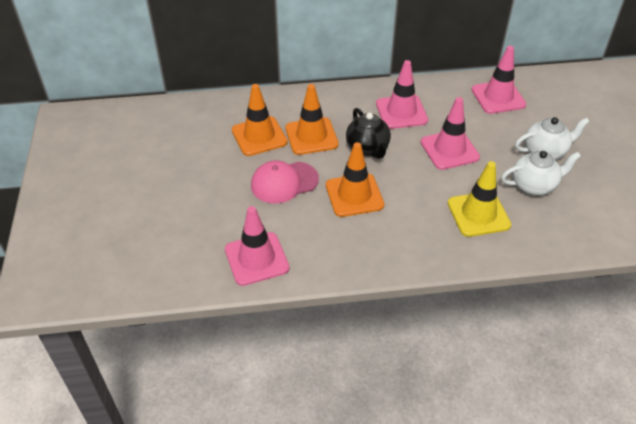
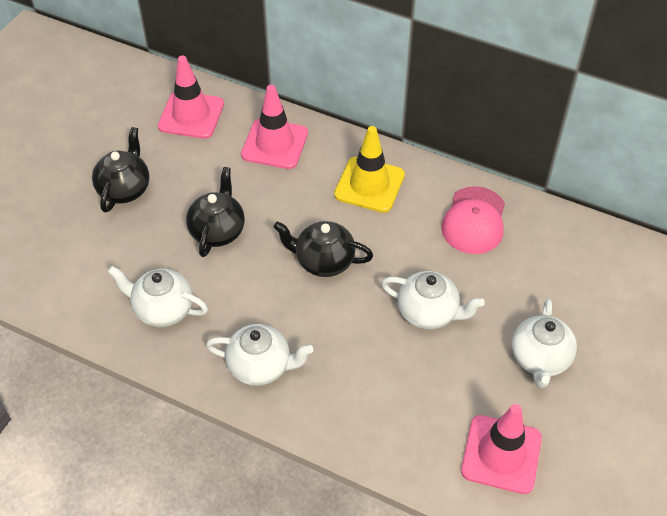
black teapot: [346,108,391,159] = 1 -> [92,127,149,212] [186,167,245,257] [273,221,373,277] = 3
orange traffic cone: [232,84,288,156] [285,84,339,155] [326,142,384,217] = 3 -> none = 0
pink traffic cone: [225,206,289,286] [376,60,428,129] [421,97,480,170] [471,46,526,114] = 4 -> [158,56,224,139] [241,85,308,169] [461,404,542,494] = 3
white teapot: [501,151,581,196] [515,117,590,160] = 2 -> [108,266,208,327] [206,324,313,386] [381,271,485,330] [512,299,577,388] = 4

